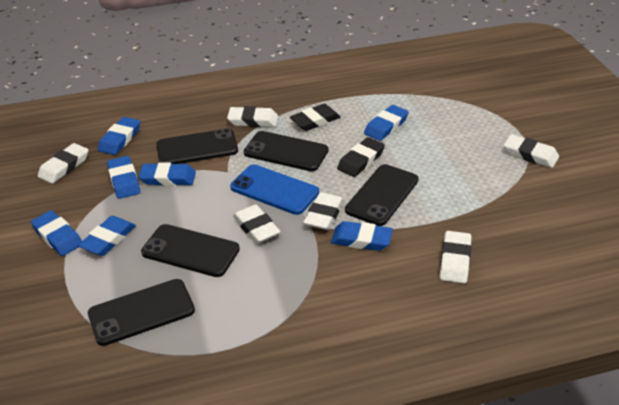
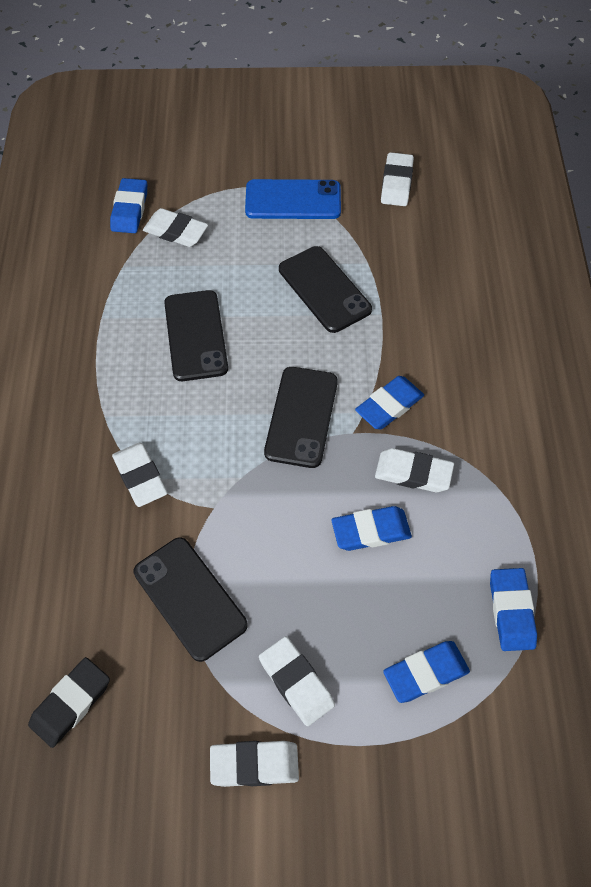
black eraser: [290,104,341,131] [337,137,385,177] = 2 -> [28,657,110,748] = 1
black phone: [88,279,195,346] [141,224,240,277] [156,128,238,164] [244,131,328,171] [345,164,419,226] = 5 -> [134,537,248,662] [164,290,228,381] [264,367,338,468] [279,246,372,333] = 4
blue eraser: [31,210,82,256] [78,216,136,256] [98,117,140,155] [107,156,140,199] [138,162,196,186] [331,221,393,251] [364,105,409,141] = 7 -> [110,178,147,233] [331,506,412,551] [355,376,424,430] [383,641,470,703] [490,568,537,651] = 5

